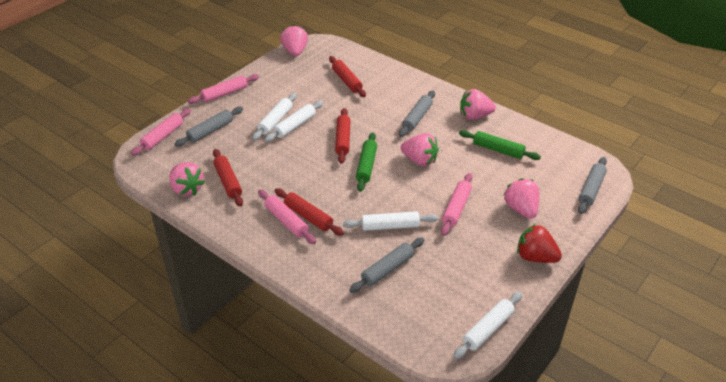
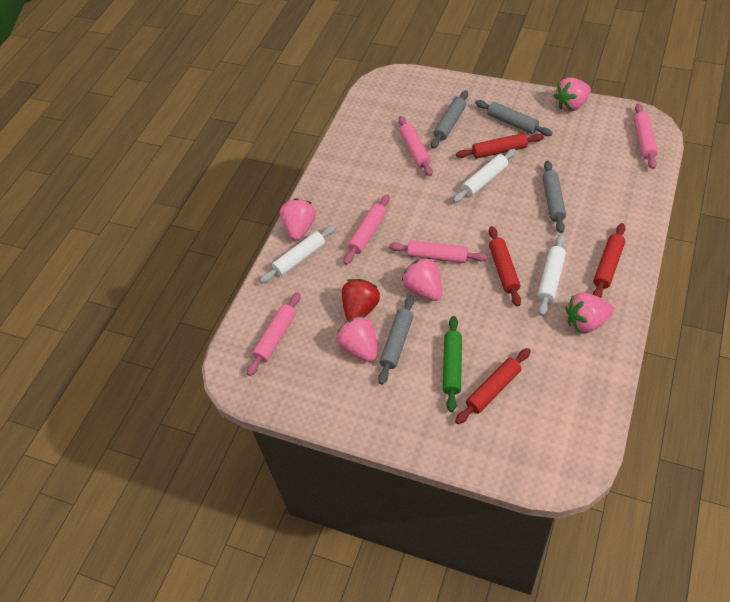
green rolling pin: [356,133,377,192] [459,130,541,160] = 2 -> [443,316,462,412] = 1
pink rolling pin: [131,108,191,156] [188,74,259,104] [258,190,316,244] [441,173,473,236] = 4 -> [247,292,300,376] [344,194,390,265] [389,241,488,263] [398,116,433,176] [634,103,658,169] = 5
white rolling pin: [252,93,297,140] [265,100,324,142] [343,211,438,231] [453,292,522,359] = 4 -> [260,225,336,283] [453,149,516,203] [538,235,566,316] = 3

